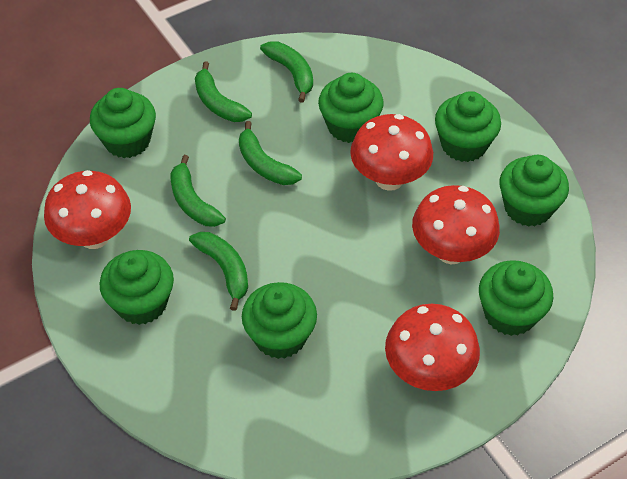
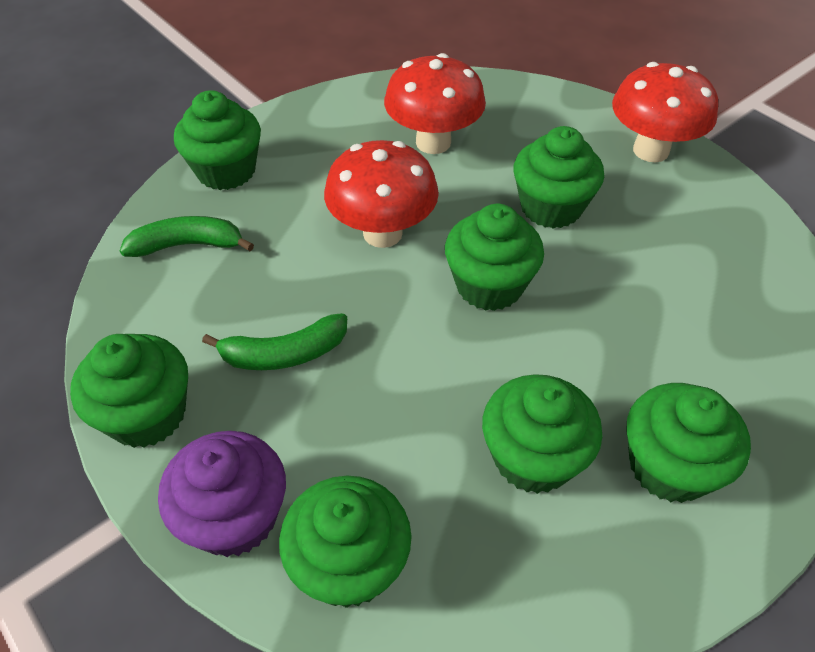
green banana: [171,155,226,227] [189,232,248,311] [195,61,252,122] [239,121,302,185] [260,42,313,103] = 5 -> [120,216,254,257] [202,313,347,370] = 2
purple cupcake: none = 0 -> [158,431,286,557] = 1
red mushroom: [44,170,131,249] [350,114,433,191] [385,304,480,391] [412,185,500,264] = 4 -> [324,140,439,248] [384,53,486,154] [612,62,718,162] = 3

